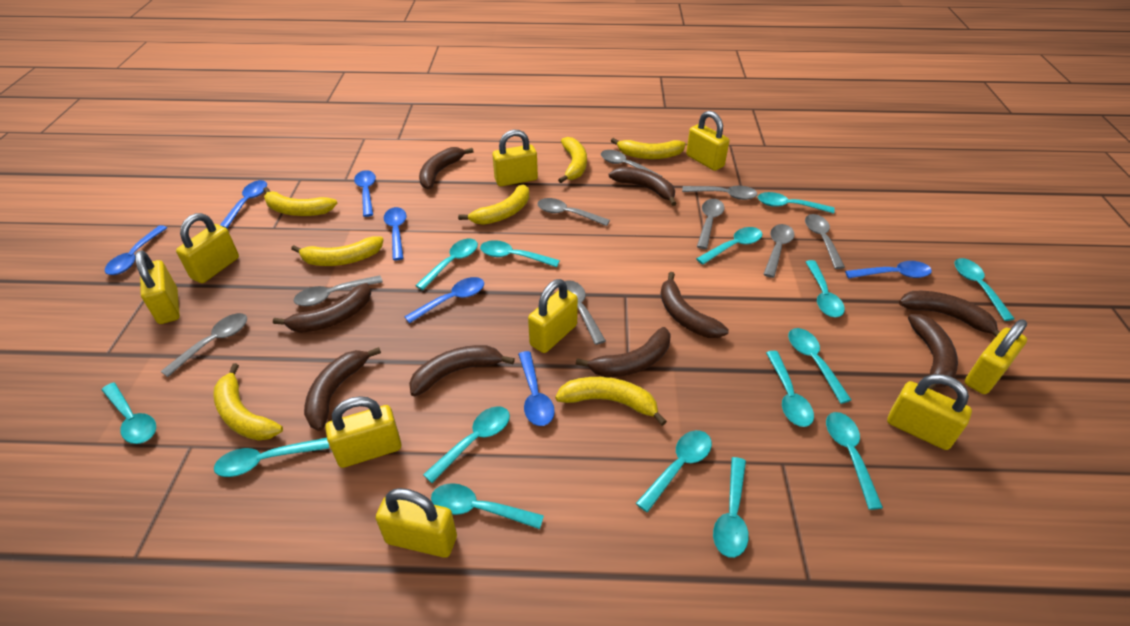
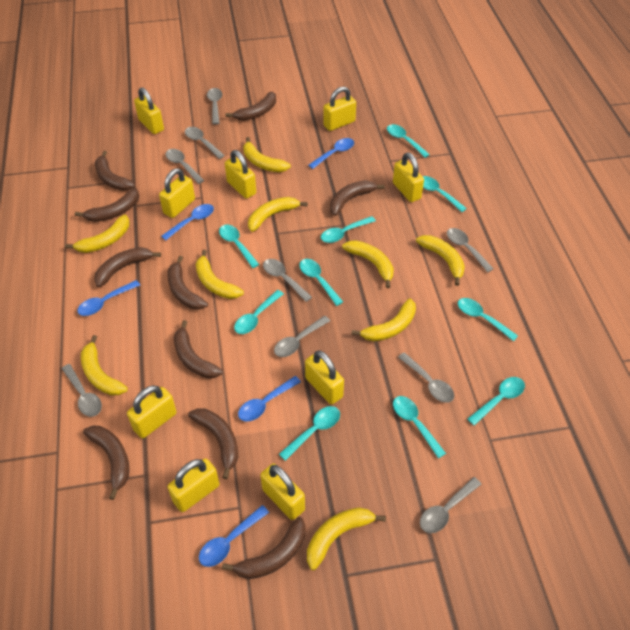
blue spoon: [105,225,167,275] [220,180,267,229] [354,170,376,217] [384,207,407,260] [404,277,484,323] [518,351,555,426] [845,261,932,279] = 7 -> [77,280,140,316] [161,204,214,240] [199,505,269,567] [238,376,301,422] [308,138,354,169] = 5
brown banana: [273,283,371,333] [304,347,381,431] [409,345,515,396] [419,147,474,189] [576,327,671,377] [609,167,677,206] [660,272,729,338] [899,291,1000,337] [908,314,958,390] = 9 -> [75,188,139,222] [83,426,129,500] [94,247,161,287] [95,151,135,191] [167,256,208,310] [174,320,223,378] [188,408,238,479] [222,517,306,579] [226,92,276,121] [330,180,385,216] = 10
turquoise spoon: [102,383,156,444] [214,438,329,477] [415,239,478,290] [423,406,510,483] [431,483,544,529] [480,240,560,267] [636,430,712,512] [696,227,763,265] [713,457,749,558] [758,192,835,214] [766,351,814,427] [788,328,851,404] [806,260,845,317] [826,412,883,510] [954,258,1015,321] = 15 -> [219,225,259,268] [234,290,284,334] [279,406,340,461] [299,259,343,306] [321,216,376,243] [387,124,430,158] [393,396,446,458] [422,176,467,212] [458,298,518,341] [467,377,525,426] = 10
yellow banana: [213,363,283,441] [263,187,337,216] [291,237,383,266] [458,184,529,225] [555,377,667,426] [558,137,587,183] [611,138,686,159] = 7 -> [65,215,129,253] [81,335,128,396] [196,250,244,299] [243,137,291,172] [248,197,308,232] [307,507,386,570] [342,240,394,288] [352,298,416,341] [416,235,465,286] = 9

